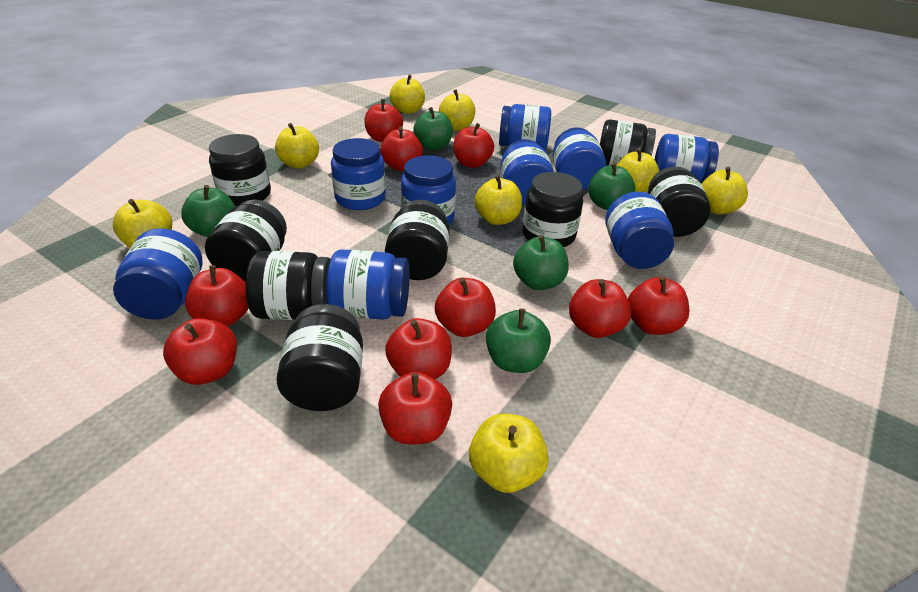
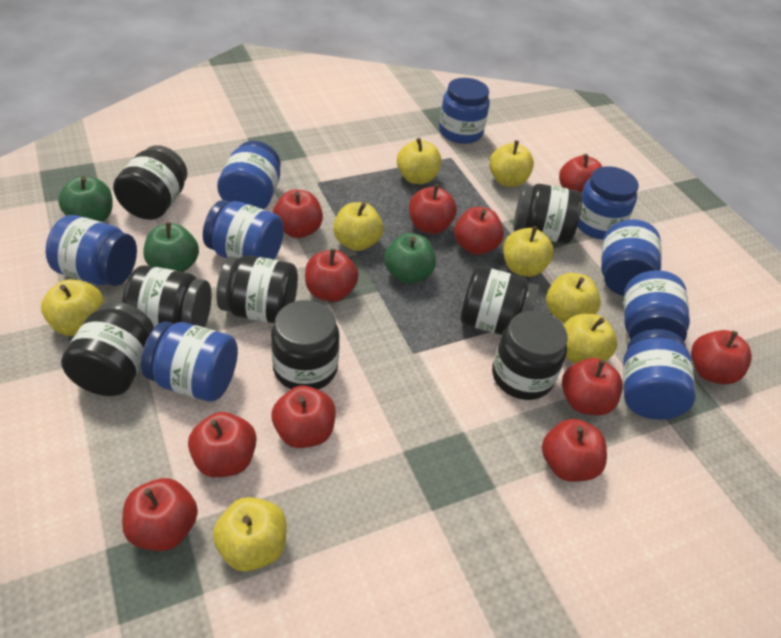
green apple: [181,185,235,237] [413,107,453,150] [486,308,551,373] [513,235,569,290] [588,162,635,210] = 5 -> [58,176,113,222] [144,222,199,272] [384,233,436,284] = 3
red apple: [163,318,237,385] [185,265,249,327] [364,99,403,142] [378,372,452,444] [380,127,423,171] [385,318,452,379] [435,277,496,337] [453,123,494,168] [569,279,631,338] [628,276,690,335] = 10 -> [122,478,198,551] [188,412,257,477] [272,386,336,448] [273,190,323,238] [305,249,359,302] [409,184,457,234] [454,207,504,255] [542,419,607,482] [559,154,602,193] [562,358,623,416] [691,330,752,384] = 11

